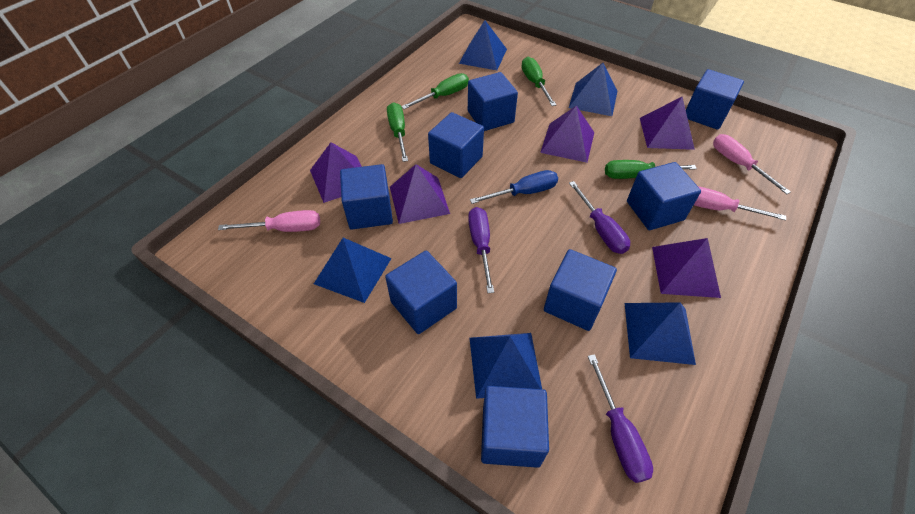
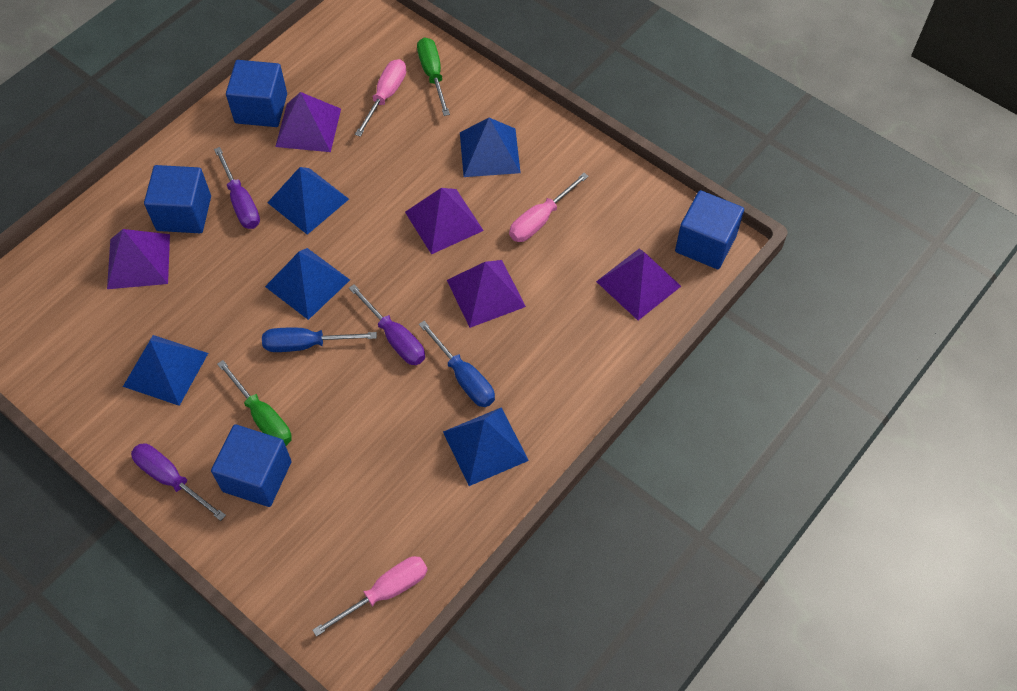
blue cube: [340,164,393,230] [385,251,457,334] [428,112,484,178] [468,72,518,131] [481,386,549,468] [544,249,617,331] [627,162,701,230] [686,69,744,130] = 8 -> [144,165,211,233] [211,424,292,507] [226,60,287,127] [675,190,744,269] = 4
blue screwdriver: [470,170,558,204] = 1 -> [262,328,377,352] [419,321,495,407] = 2
green screwdriver: [387,102,408,162] [401,73,469,109] [521,57,556,106] [605,160,697,179] = 4 -> [217,360,292,446] [417,37,450,116] = 2

